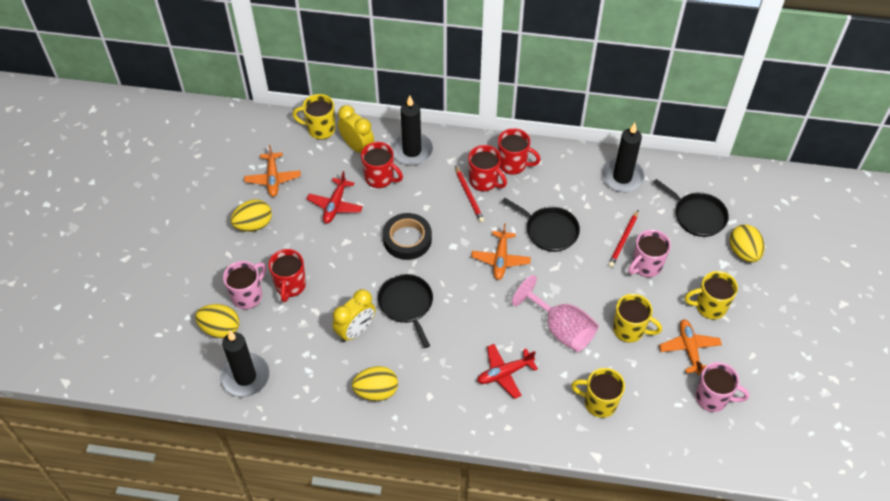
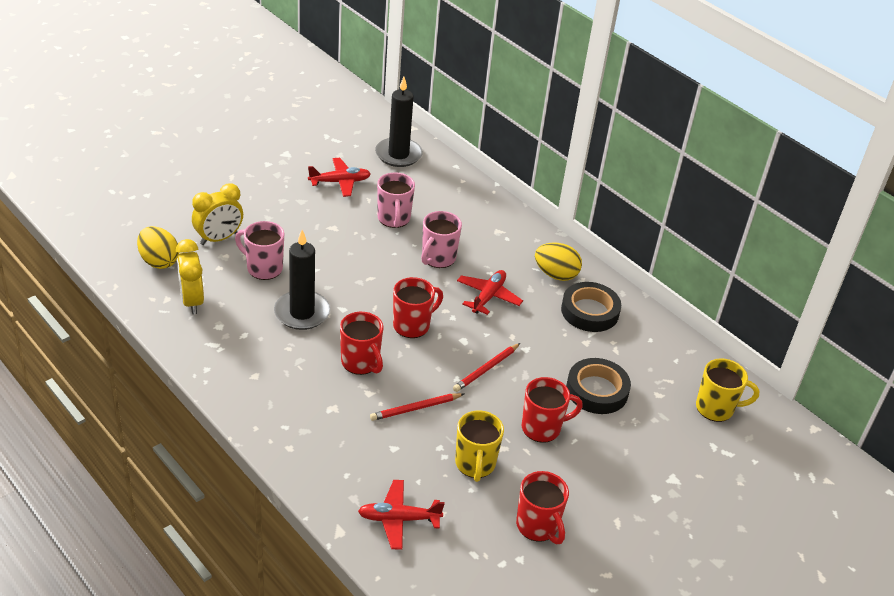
black candle: [220,330,270,397] [391,96,433,165] [601,123,645,192] = 3 -> [274,230,330,330] [375,77,423,167] = 2
black pan: [378,274,433,348] [502,198,580,252] [653,179,729,237] = 3 -> none = 0
black tape: [383,213,432,260] = 1 -> [561,282,621,332] [566,358,631,414] = 2
orange plane: [244,144,301,197] [471,223,531,280] [659,319,722,375] = 3 -> none = 0
pink goblet: [512,275,599,352] = 1 -> none = 0
red plane: [307,171,363,223] [477,344,538,399] = 2 -> [308,158,371,197] [358,480,445,550] [457,270,523,315] = 3
yellow egg: [195,304,239,338] [231,199,272,232] [352,366,398,401] [730,225,765,262] = 4 -> [137,226,179,269] [535,242,582,281] = 2
yellow mug: [293,94,336,140] [571,368,625,418] [613,294,662,343] [685,271,738,320] = 4 -> [455,410,504,482] [696,358,759,422] = 2

